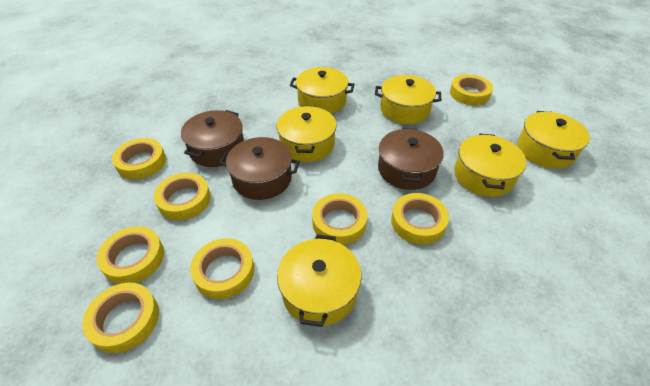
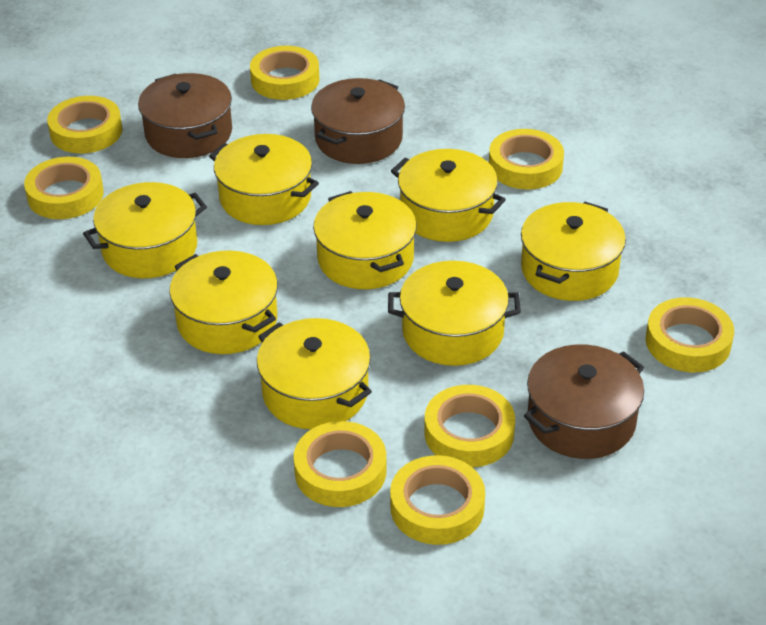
yellow pot: [277,106,337,162] [277,234,361,327] [290,67,355,114] [375,75,442,124] [454,133,527,197] [517,111,590,169] = 6 -> [83,182,207,278] [169,250,278,354] [209,134,319,225] [257,318,372,429] [313,191,417,289] [388,261,521,366] [391,149,506,242] [521,202,626,301] = 8

